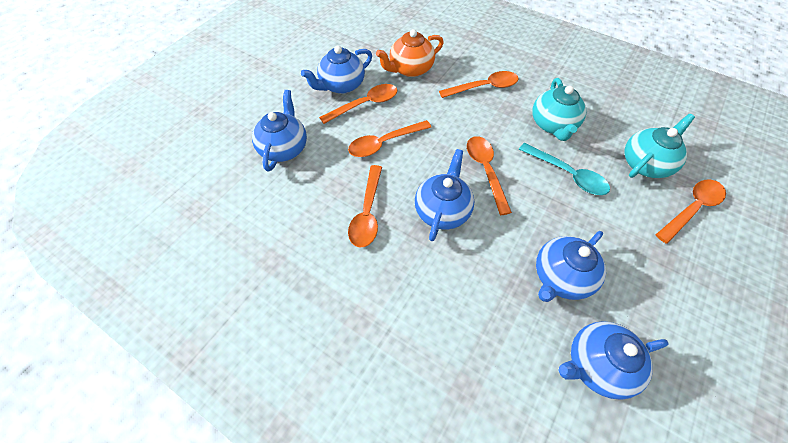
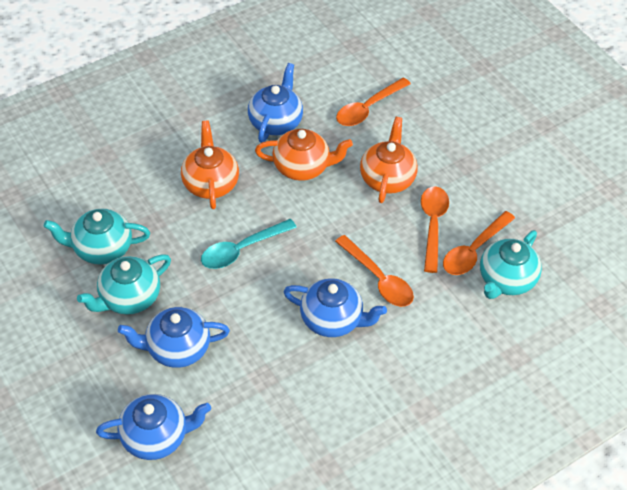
blue teapot: [252,90,307,172] [301,46,372,94] [415,149,474,241] [536,231,606,302] [558,321,669,399] = 5 -> [96,394,211,460] [118,307,230,368] [248,63,303,143] [283,278,387,337] = 4
orange spoon: [319,84,397,124] [348,120,432,157] [348,165,382,248] [439,71,519,98] [467,136,512,215] [656,180,726,244] = 6 -> [335,235,414,307] [336,77,411,126] [421,186,449,273] [443,211,515,275] = 4
orange teapot: [376,29,444,77] = 1 -> [181,121,239,209] [255,129,353,181] [360,117,418,203] = 3
turquoise teapot: [533,78,587,141] [624,114,695,178] = 2 -> [44,209,150,265] [77,254,171,314] [480,230,542,299] = 3

